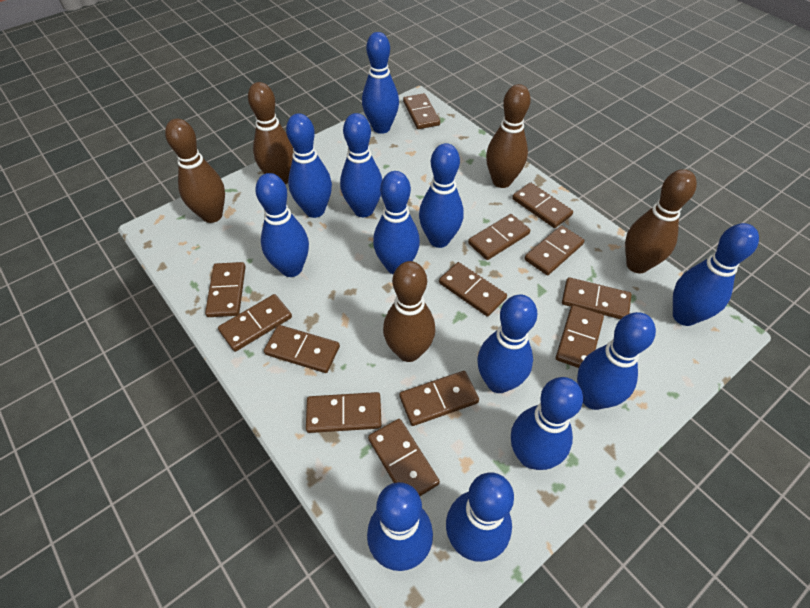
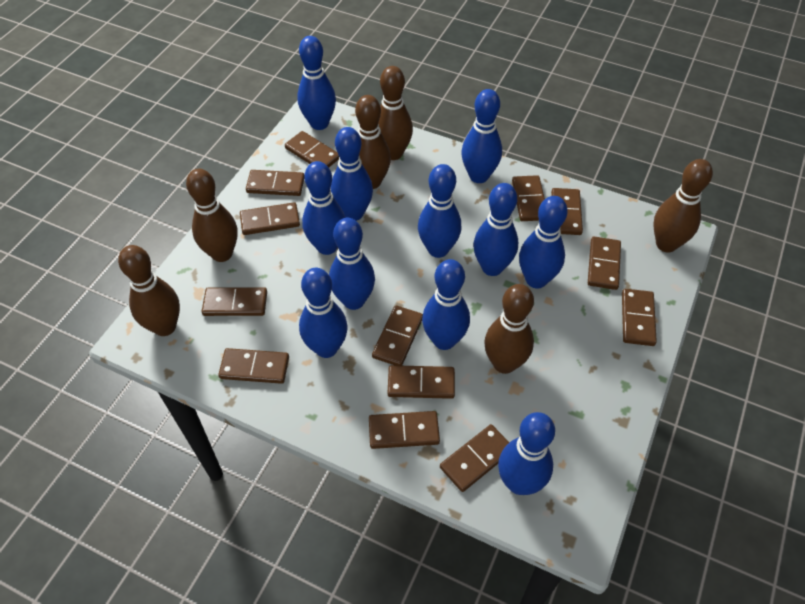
blue bowling pin: [255,173,309,277] [286,113,332,218] [340,113,382,217] [362,32,399,134] [367,482,433,571] [373,171,420,274] [419,143,464,248] [446,472,514,562] [477,295,537,393] [511,377,583,470] [577,312,656,410] [673,223,759,326] = 12 -> [297,36,336,130] [299,268,348,358] [302,161,345,255] [329,218,375,310] [331,127,373,221] [418,164,461,258] [422,259,470,350] [461,89,502,183] [473,183,518,276] [498,412,555,495] [519,196,568,288] = 11
brown bowling pin: [165,119,225,223] [248,82,293,184] [383,261,435,362] [486,84,531,188] [625,169,697,273] = 5 -> [118,245,180,336] [186,169,238,262] [355,95,391,189] [378,66,413,160] [484,284,534,374] [654,159,713,252] = 6

